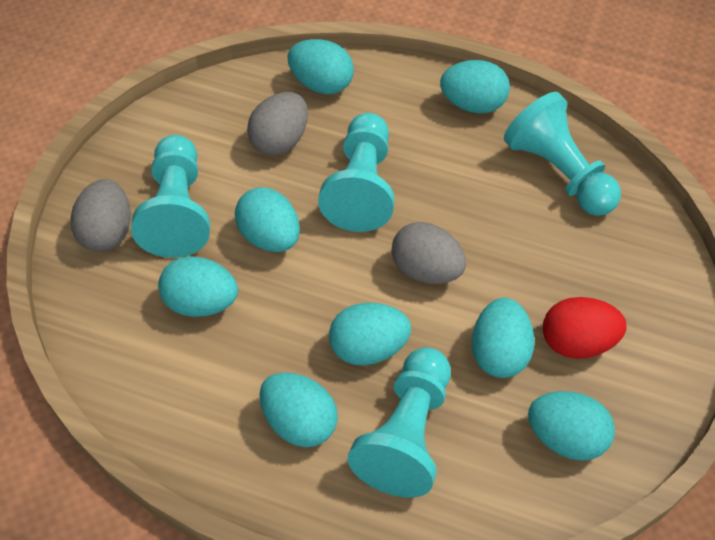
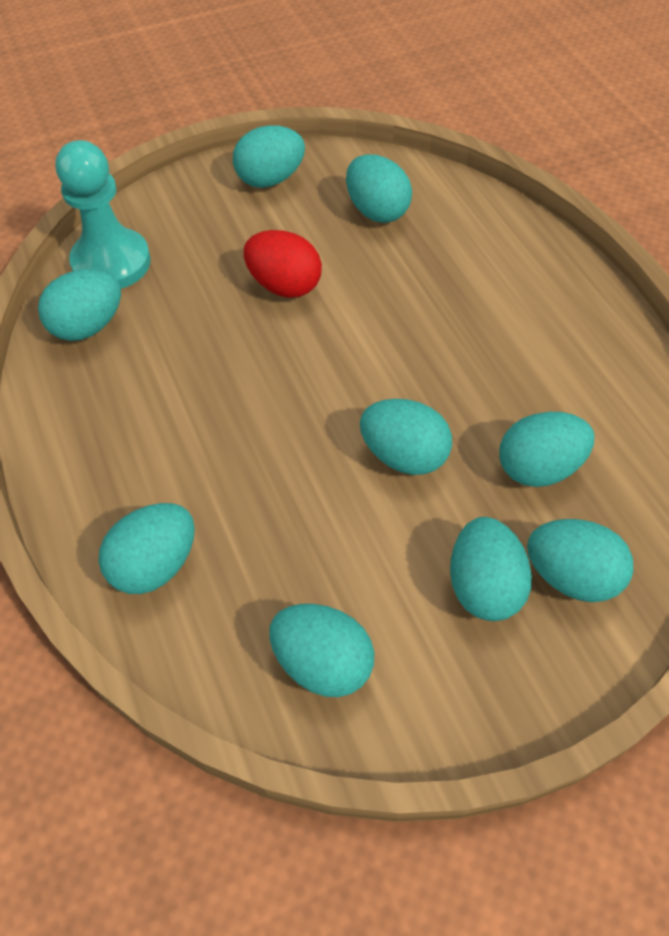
grey egg: [71,179,131,252] [247,92,308,155] [391,222,466,284] = 3 -> none = 0
turquoise egg: [158,256,238,317] [235,187,300,252] [259,373,338,448] [288,39,354,94] [329,303,411,365] [440,60,510,114] [472,298,535,378] [528,391,615,461] = 8 -> [38,269,121,341] [98,503,195,594] [233,125,305,188] [269,604,374,697] [346,154,412,223] [360,399,452,475] [450,517,532,621] [499,412,594,487] [527,519,633,602] = 9
turquoise pawn: [131,135,210,258] [318,113,395,232] [348,347,451,498] [504,92,621,216] = 4 -> [55,140,151,289] = 1

